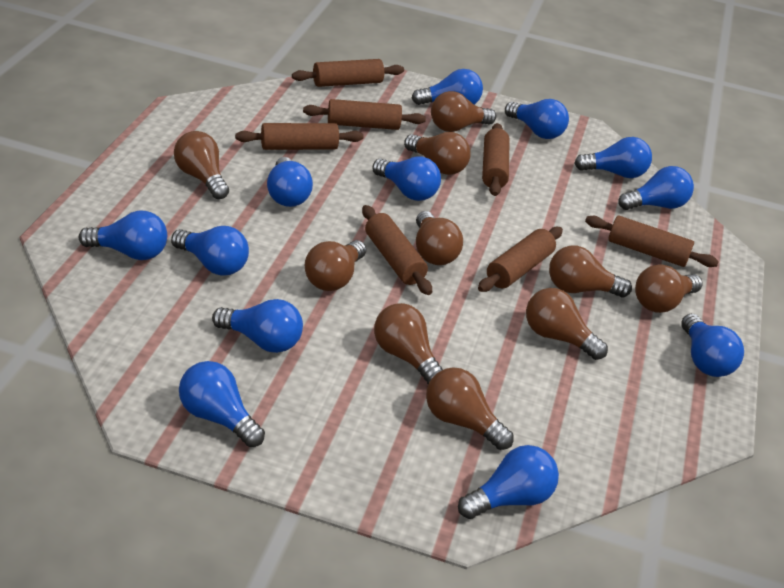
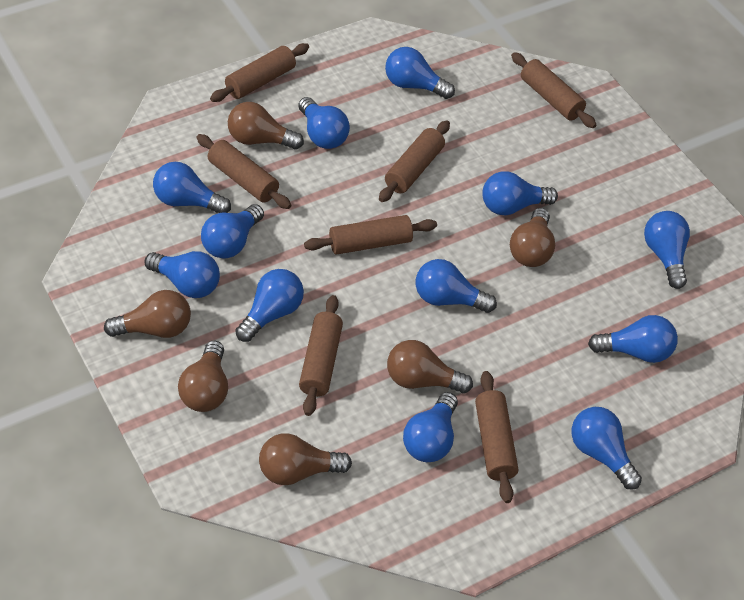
brown light bulb: [174,131,229,199] [305,240,366,291] [374,303,442,384] [404,132,471,175] [416,211,463,265] [426,367,514,450] [431,91,496,132] [526,288,608,360] [549,245,632,297] [635,264,702,313] = 10 -> [104,290,191,338] [178,341,228,412] [228,102,304,150] [259,434,352,485] [387,340,473,393] [510,208,555,267] = 6

